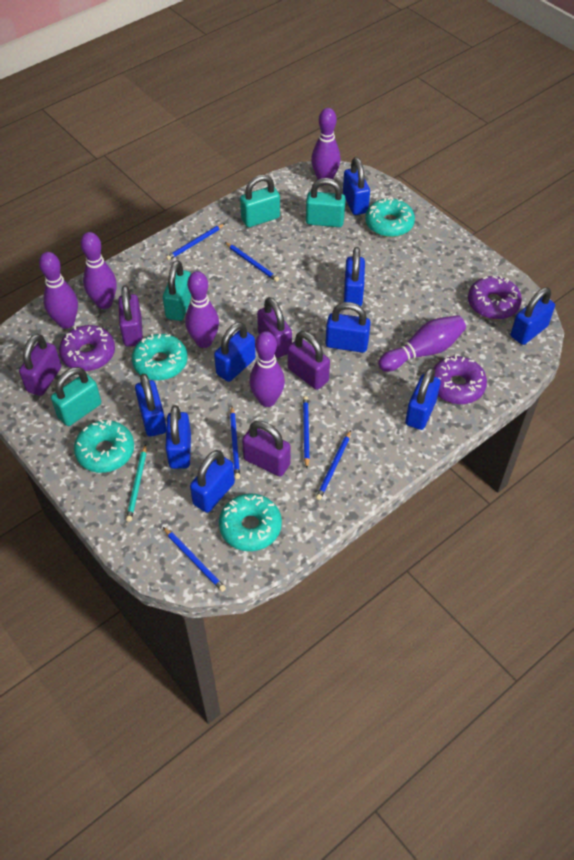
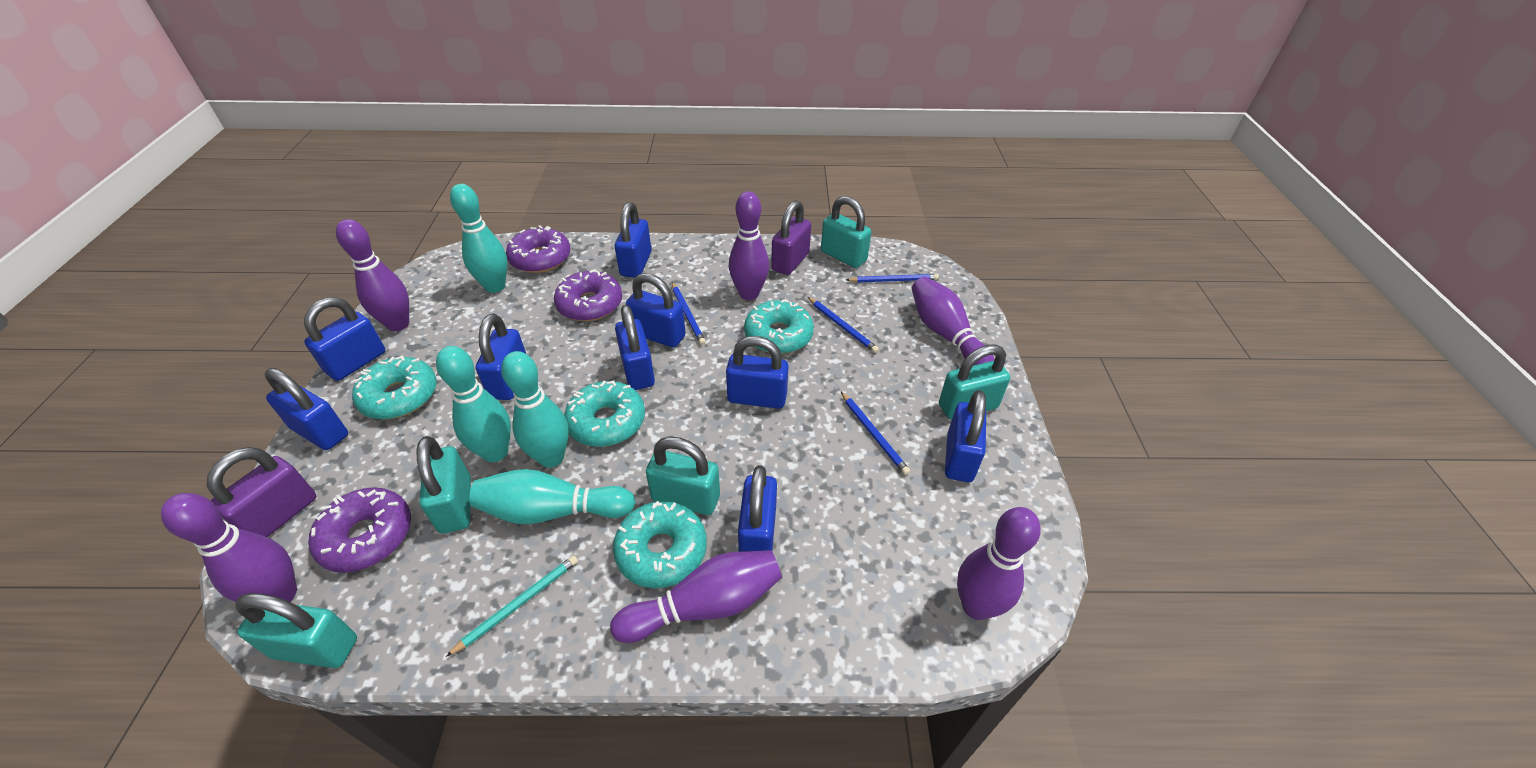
blue pencil: [163,527,226,592] [166,224,224,260] [225,242,279,282] [230,407,240,479] [303,396,310,468] [316,430,351,500] = 6 -> [672,282,706,345] [808,297,879,353] [841,392,910,475] [846,274,939,283] = 4
purple padlock: [19,334,61,396] [118,285,143,347] [242,421,291,476] [257,297,292,358] [288,331,330,390] = 5 -> [207,447,316,537] [771,200,811,275] = 2
turquoise bowling pin: none = 0 -> [436,346,511,462] [450,184,507,293] [469,469,636,524] [501,351,569,468] = 4
turquoise padlock: [51,367,101,426] [163,260,191,321] [240,175,280,227] [306,178,346,227] = 4 -> [235,593,357,668] [417,436,471,534] [646,437,720,515] [821,196,871,268] [939,344,1010,420] = 5

